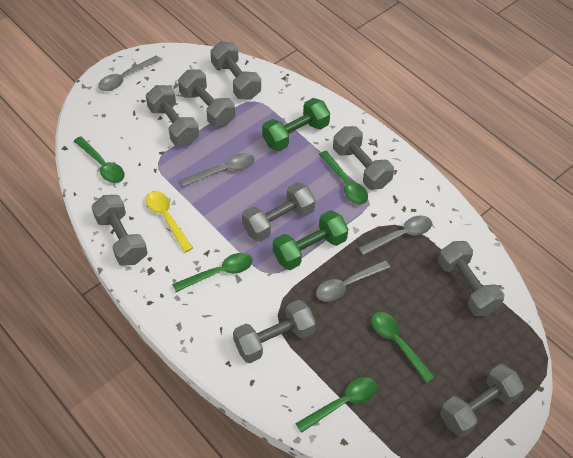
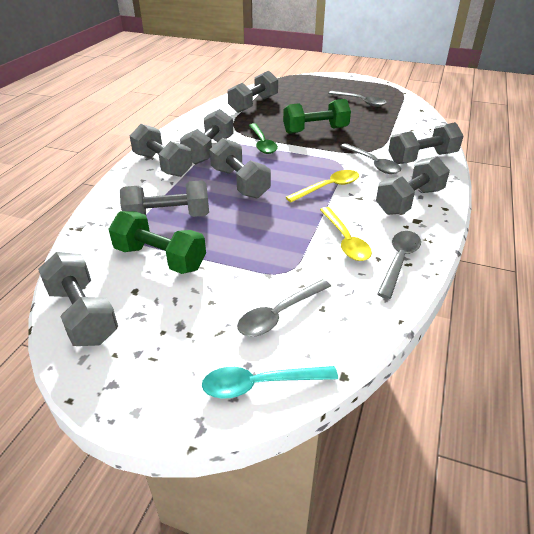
green spoon: [74,136,124,183] [172,253,253,292] [295,377,377,433] [319,151,368,205] [371,312,435,383] = 5 -> [249,123,278,154] = 1
grey dumbbell: [91,195,148,266] [146,85,199,146] [178,69,235,127] [210,41,261,100] [233,300,316,363] [242,182,315,242] [333,126,394,190] [438,241,504,317] [440,364,524,437] = 9 -> [38,252,118,346] [120,180,209,217] [130,124,192,177] [180,109,233,165] [210,138,271,199] [228,71,278,113] [376,156,450,215] [388,122,464,164] = 8
turquoise spoon: none = 0 -> [202,366,338,399] = 1
yellow spoon: [146,191,193,253] = 1 -> [286,170,359,202] [320,207,372,261] = 2

